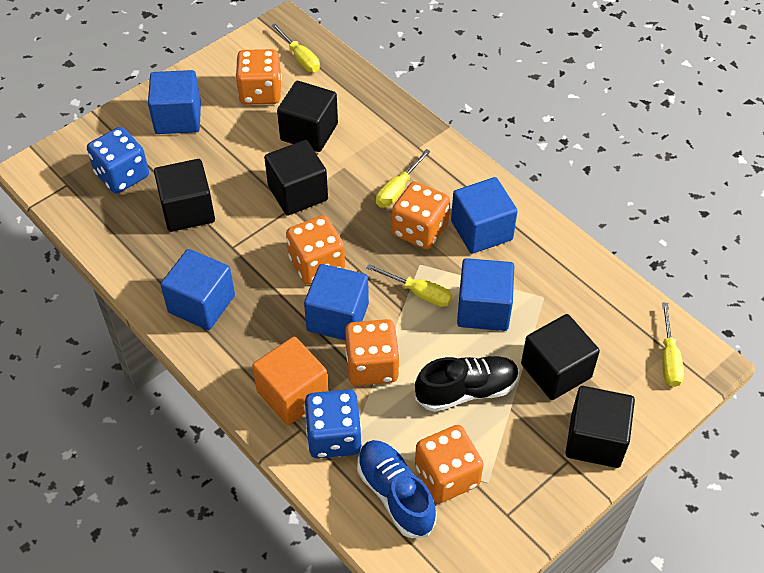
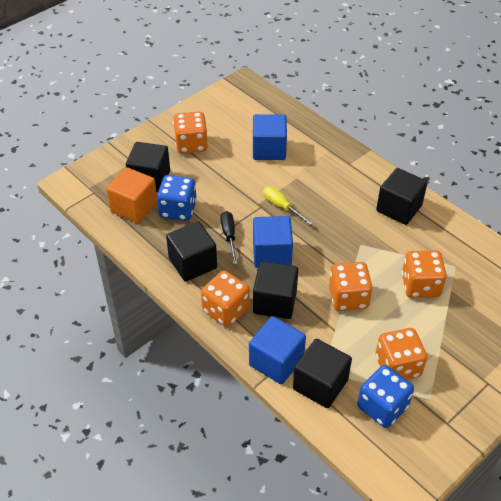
black screwdriver: none = 0 -> [220,211,238,264] = 1
black shoe: [415,356,519,412] = 1 -> none = 0
blue cube: [148,70,201,134] [160,249,235,330] [304,264,369,340] [451,177,518,254] [457,258,514,331] = 5 -> [249,316,306,384] [253,114,287,160] [253,216,293,268] = 3
blue shoe: [357,440,437,538] = 1 -> none = 0
yellow screwdriver: [271,23,320,72] [366,264,452,307] [376,149,431,208] [662,303,684,387] = 4 -> [263,186,313,225] = 1

